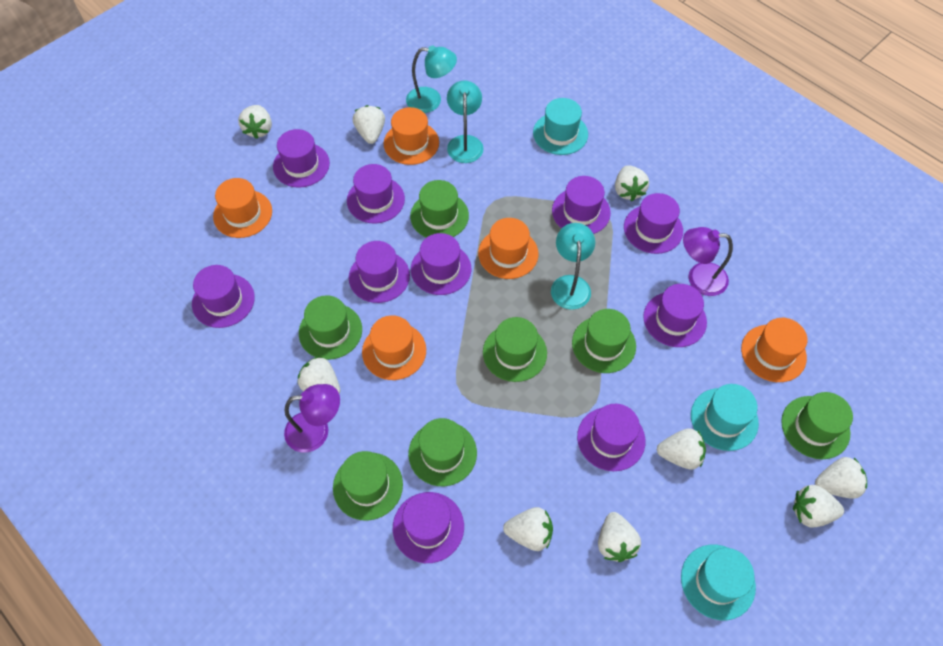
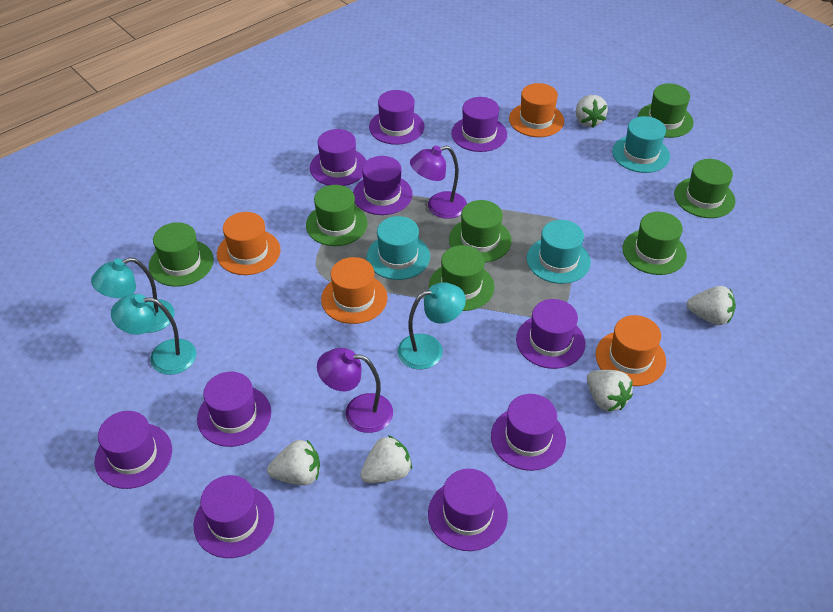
orange hat: [213,178,272,238] [362,315,426,380] [384,107,439,165] [478,218,539,279] [741,318,807,382] = 5 -> [217,212,280,275] [321,257,387,324] [509,83,564,137] [595,315,666,386] = 4
white strawberry: [238,105,272,139] [298,356,340,394] [353,105,385,144] [503,507,553,551] [598,512,641,562] [615,165,649,201] [657,428,706,470] [793,485,844,528] [815,457,867,499] = 9 -> [267,440,320,485] [360,435,412,483] [576,95,608,127] [587,370,633,411] [687,286,736,325] = 5

